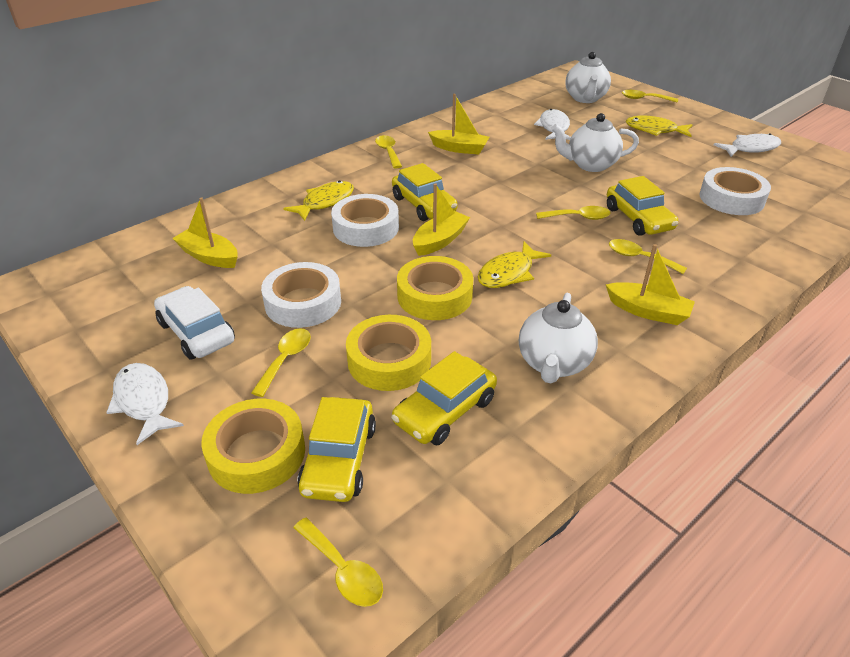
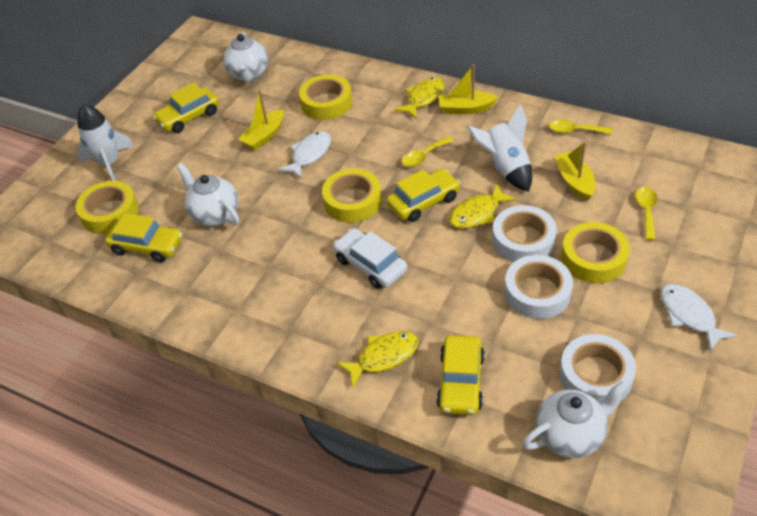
white fish: [106,363,184,445] [534,109,571,140] [714,133,781,157] = 3 -> [278,131,331,178] [661,284,737,352] = 2
white rocket: none = 0 -> [77,104,134,181] [467,104,532,192] = 2
yellow boat: [172,197,238,268] [413,183,470,256] [428,94,489,155] [606,244,695,325] = 4 -> [238,90,284,150] [439,64,498,114] [555,141,595,201] = 3
yellow spoon: [251,328,311,397] [293,518,383,607] [375,135,402,169] [536,206,610,220] [609,239,687,274] [622,90,678,103] = 6 -> [401,136,454,167] [549,120,613,134] [635,187,658,240] = 3
yellow tape: [201,399,305,494] [346,315,431,391] [397,256,473,320] = 3 -> [75,181,139,234] [299,75,352,120] [322,169,382,223] [561,222,630,283] = 4

